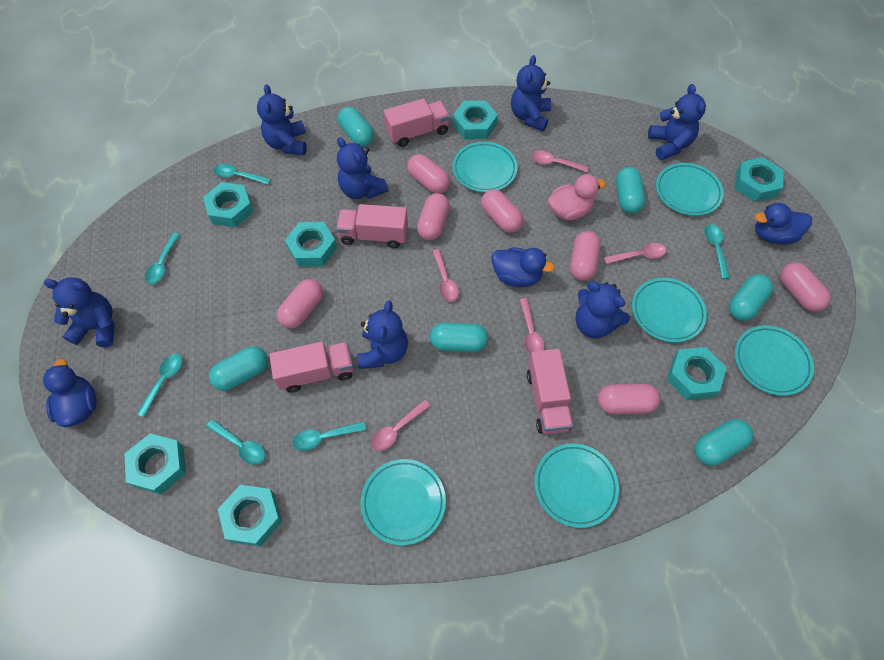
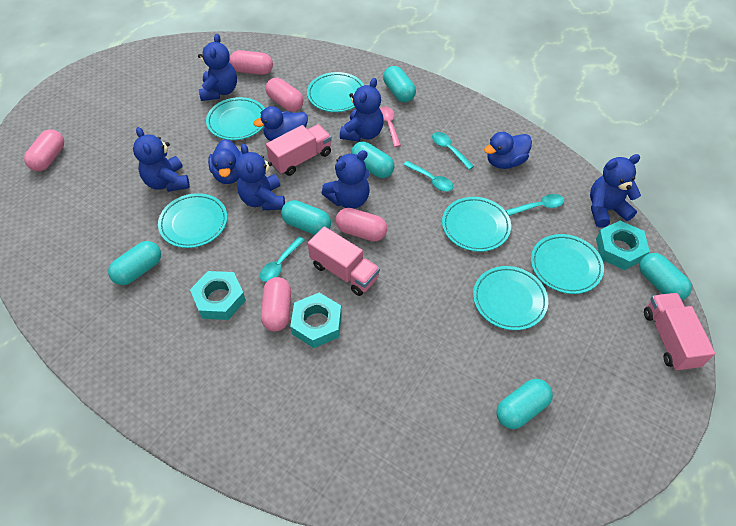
blue teddy bear: [44,277,115,348] [257,84,307,155] [337,137,388,199] [357,300,408,369] [511,55,551,131] [576,281,630,339] [648,84,706,160] = 7 -> [133,127,190,192] [198,34,237,101] [235,144,285,210] [322,150,370,209] [340,78,384,142] [590,154,641,228] = 6
pink capsule: [277,279,323,328] [407,154,450,194] [417,193,450,241] [481,189,524,233] [570,231,601,281] [597,384,660,414] [780,262,831,312] = 7 -> [24,130,64,171] [229,50,273,75] [261,277,291,331] [266,78,303,112] [336,208,387,242] = 5
pink duck: [548,174,606,221] = 1 -> none = 0
pink spoon: [371,400,431,451] [432,249,459,302] [520,298,545,355] [531,151,589,172] [603,243,666,264] = 5 -> [380,106,401,147] = 1
pink truck: [269,342,354,393] [336,204,408,248] [384,98,450,147] [527,349,573,434] = 4 -> [266,124,332,176] [308,226,380,296] [644,293,715,371] = 3
turquoise nut: [125,433,186,494] [203,182,253,227] [218,485,282,547] [285,222,337,267] [453,101,498,139] [667,347,727,400] [735,157,783,202] = 7 -> [190,271,246,320] [290,293,342,348] [596,221,650,270] = 3
turquoise spoon: [137,354,183,417] [145,233,180,284] [206,419,265,465] [213,164,271,185] [292,422,366,451] [704,224,730,279] = 6 -> [260,236,305,282] [403,161,453,191] [432,132,474,170] [506,194,564,216] = 4

